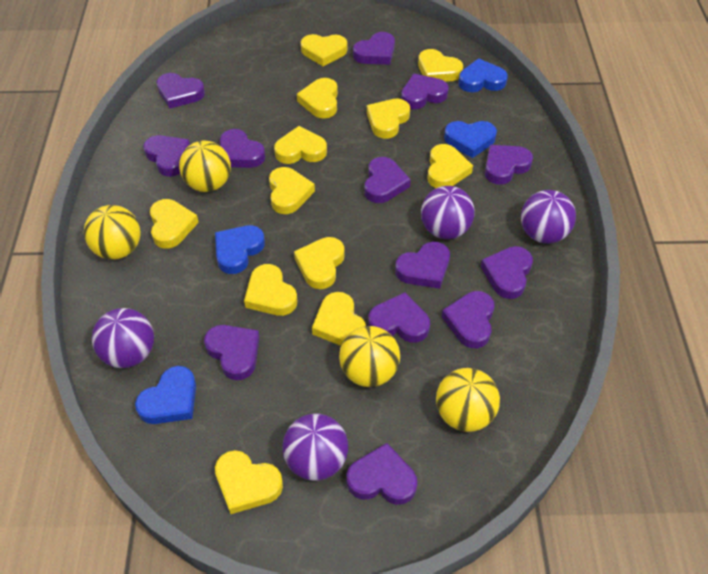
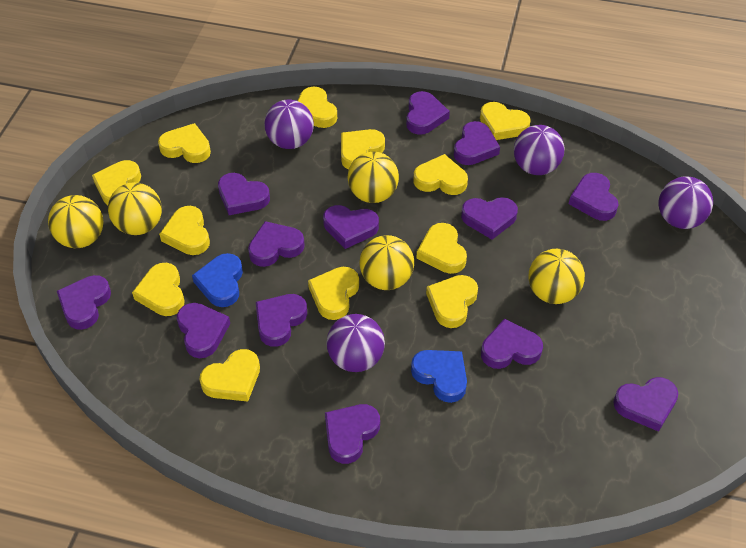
blue heart: [135,366,196,424] [215,225,265,274] [444,121,497,158] [458,58,508,92] = 4 -> [192,253,243,307] [411,350,467,403] = 2
yellow ball: [84,205,141,260] [179,140,231,192] [339,326,400,387] [436,368,500,432] = 4 -> [48,195,103,248] [108,182,162,235] [348,152,399,203] [359,235,414,290] [528,249,585,304] = 5

